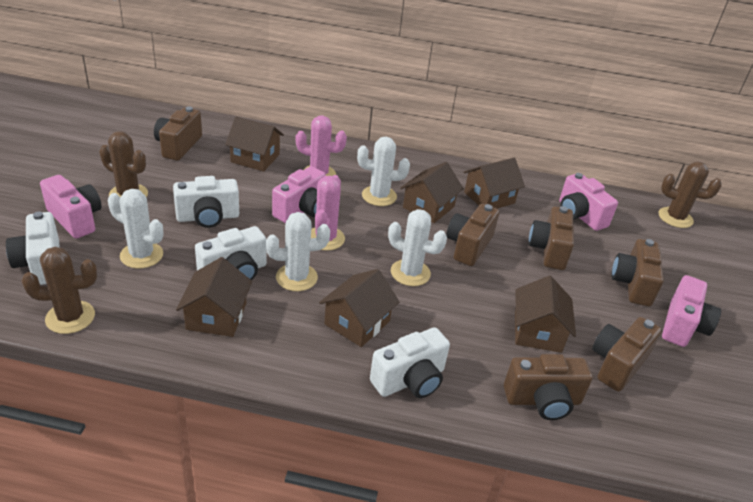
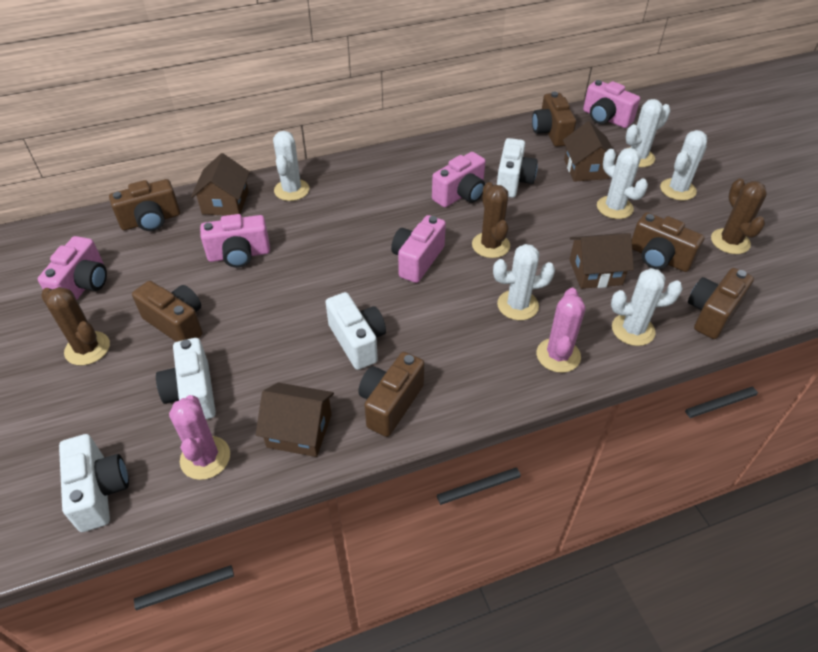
brown house: [176,257,252,337] [225,117,284,171] [319,269,399,347] [400,162,464,223] [463,158,525,209] [515,276,576,353] = 6 -> [191,153,250,216] [256,382,334,457] [563,121,618,182] [569,233,634,289] = 4
pink camera: [40,175,102,238] [272,166,326,223] [559,173,618,231] [662,275,721,347] = 4 -> [38,236,107,300] [200,214,270,268] [391,215,446,283] [432,152,486,208] [583,80,640,128] = 5
white cactus: [108,189,163,269] [266,212,330,291] [357,137,410,206] [388,209,447,286] = 4 -> [273,131,309,201] [493,244,555,320] [597,148,648,219] [611,268,683,346] [626,99,671,167] [660,130,707,201] = 6

